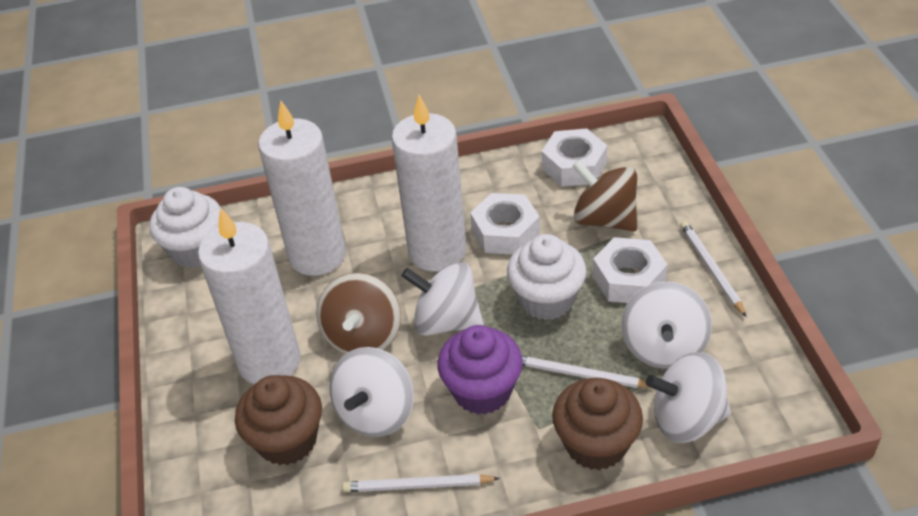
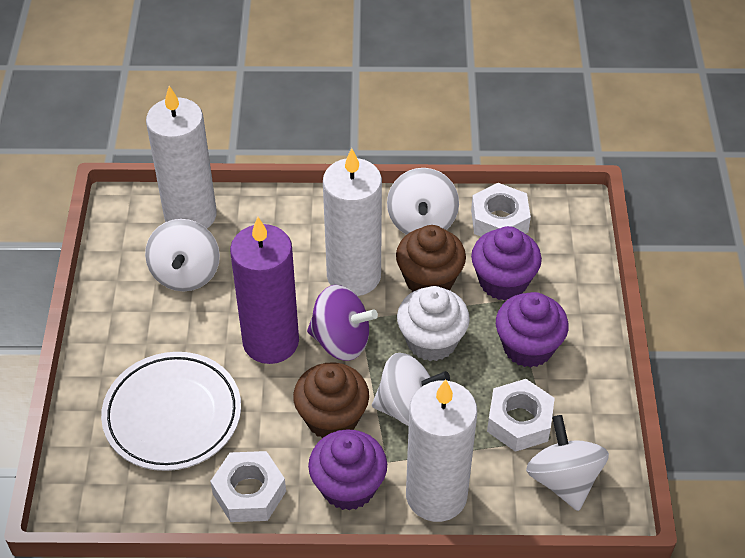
brown spinning top: [316,273,401,354] [572,160,637,231] = 2 -> none = 0
purple candle: none = 0 -> [230,217,299,364] = 1
purple cupcake: [437,325,523,415] = 1 -> [308,429,387,511] [471,226,542,300] [496,292,569,368] = 3
purple spinning top: none = 0 -> [307,285,378,361] = 1
white cupcake: [149,187,221,268] [507,234,587,320] = 2 -> [397,286,470,361] = 1
white pencil: [342,474,500,492] [522,356,651,388] [680,221,746,317] = 3 -> none = 0
white plate: none = 0 -> [101,352,241,471] = 1

